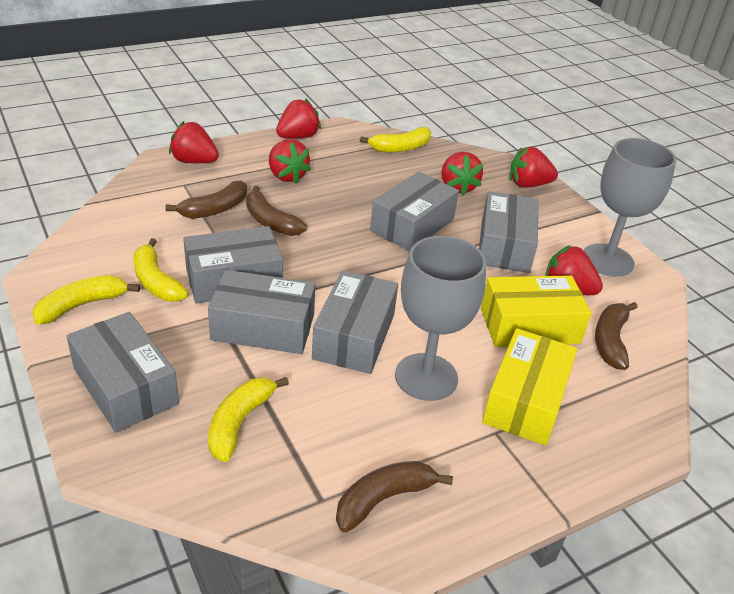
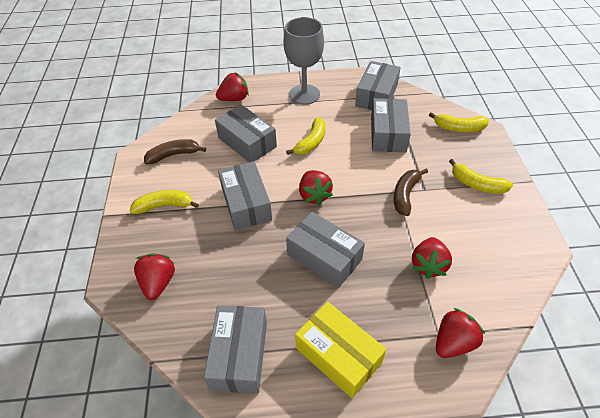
brown banana: [166,181,247,219] [246,186,307,236] [336,461,453,533] [595,302,637,370] = 4 -> [144,139,206,164] [394,169,428,216] = 2
grey goblet: [395,236,486,401] [584,138,676,277] = 2 -> [283,17,324,105] = 1
red strawberry: [169,121,219,163] [269,139,311,183] [276,98,321,139] [441,152,483,195] [510,147,558,188] [545,245,603,295] = 6 -> [134,253,175,300] [216,73,249,101] [299,170,333,205] [412,237,452,279] [436,308,485,358] = 5
yellow box: [481,275,592,347] [482,328,577,446] = 2 -> [295,302,386,398] = 1

